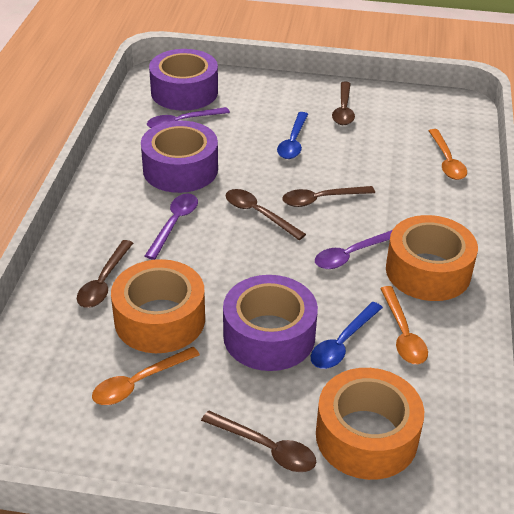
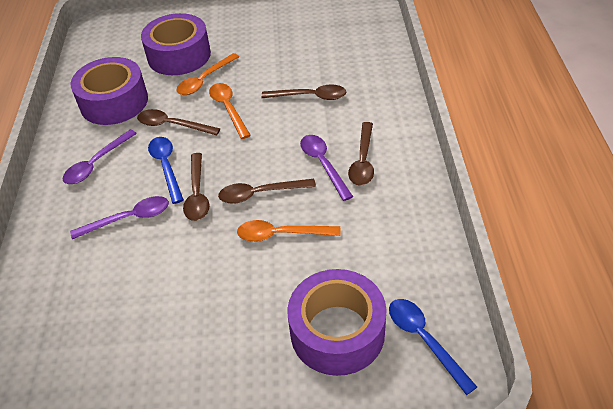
orange tape: [111,259,205,353] [316,368,424,480] [386,215,478,301] = 3 -> none = 0

